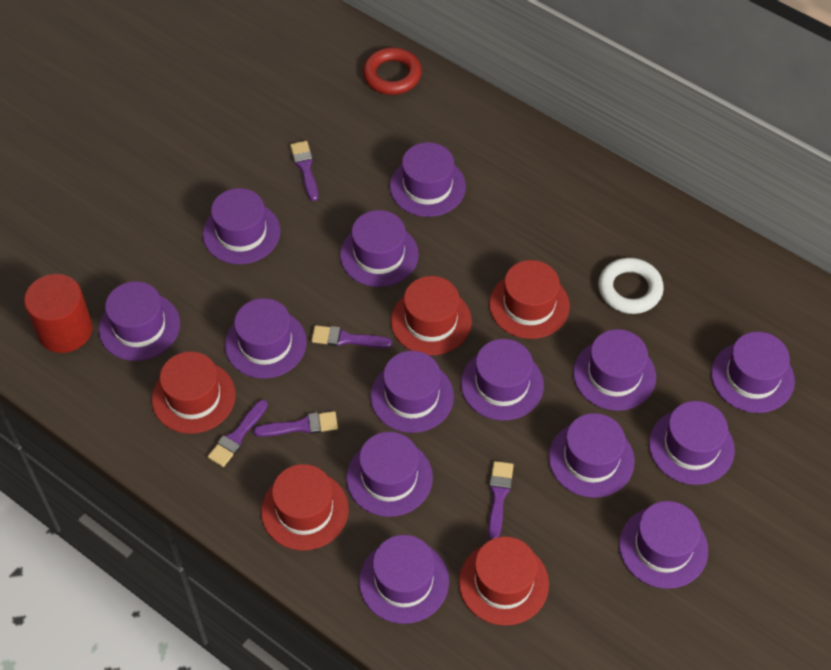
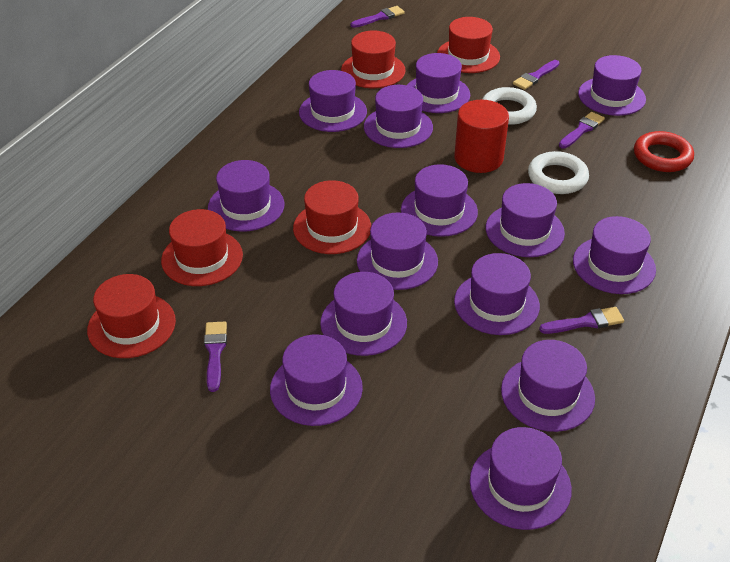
white ring: [598,258,664,314] = 1 -> [482,87,537,125] [528,151,589,194] = 2

